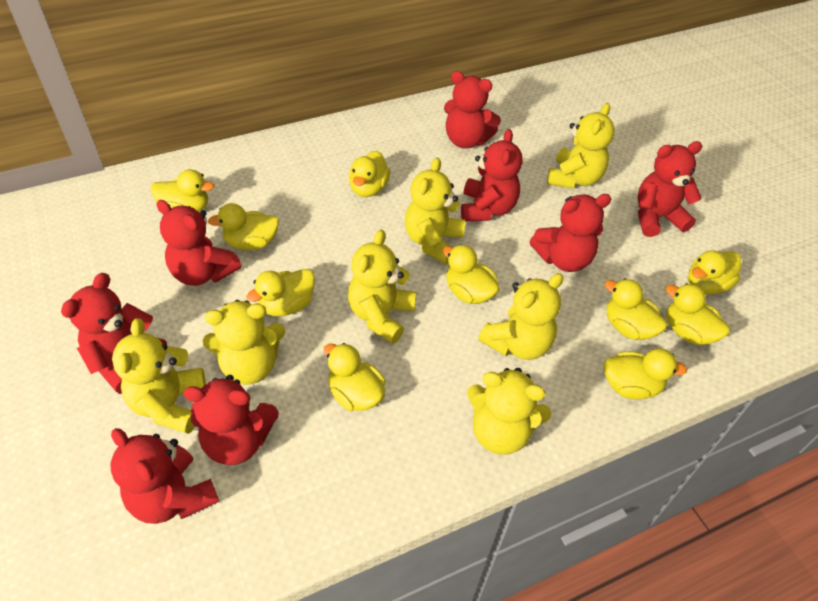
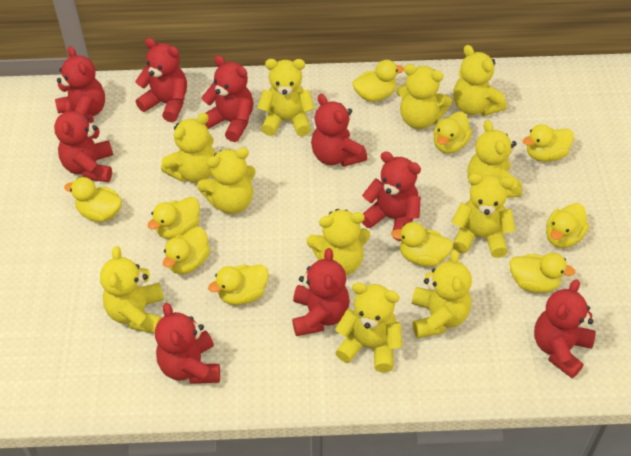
red teddy bear: [61,273,167,394] [111,428,219,524] [156,200,241,286] [183,375,279,465] [444,71,501,149] [461,129,523,222] [530,194,611,272] [638,141,702,237] = 8 -> [54,101,113,182] [55,46,105,123] [135,38,187,122] [155,303,220,384] [201,55,254,142] [292,248,350,336] [311,94,367,167] [362,152,421,241] [534,279,596,378] = 9
yellow teddy bear: [112,318,206,434] [203,300,285,385] [348,230,417,344] [405,158,465,265] [467,368,551,455] [478,273,564,360] [547,103,615,189] = 7 -> [100,246,164,333] [161,113,215,183] [197,148,256,214] [257,59,315,136] [307,209,370,275] [335,282,402,373] [396,64,452,129] [412,250,472,339] [451,174,516,258] [453,45,506,116] [468,120,522,198] = 11

